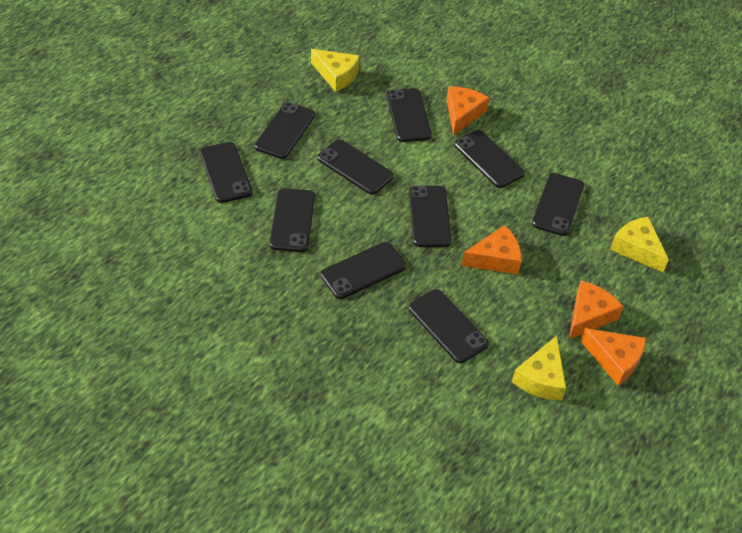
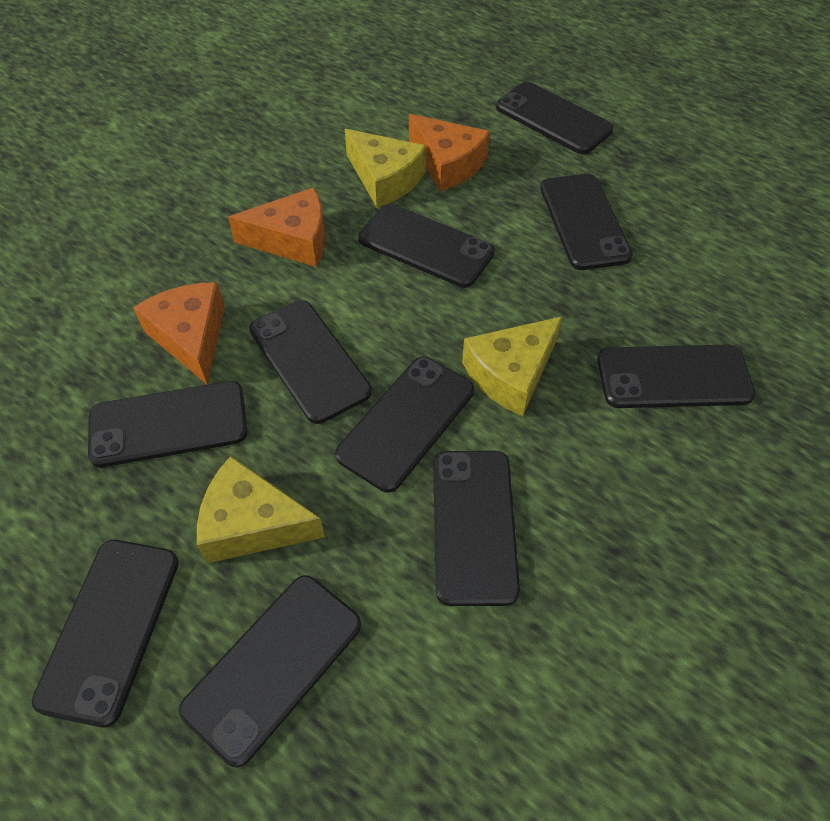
orange cheese: [447,86,489,136] [461,225,522,275] [569,281,624,340] [580,328,646,386] = 4 -> [133,282,225,385] [228,187,325,267] [409,114,490,192] = 3

